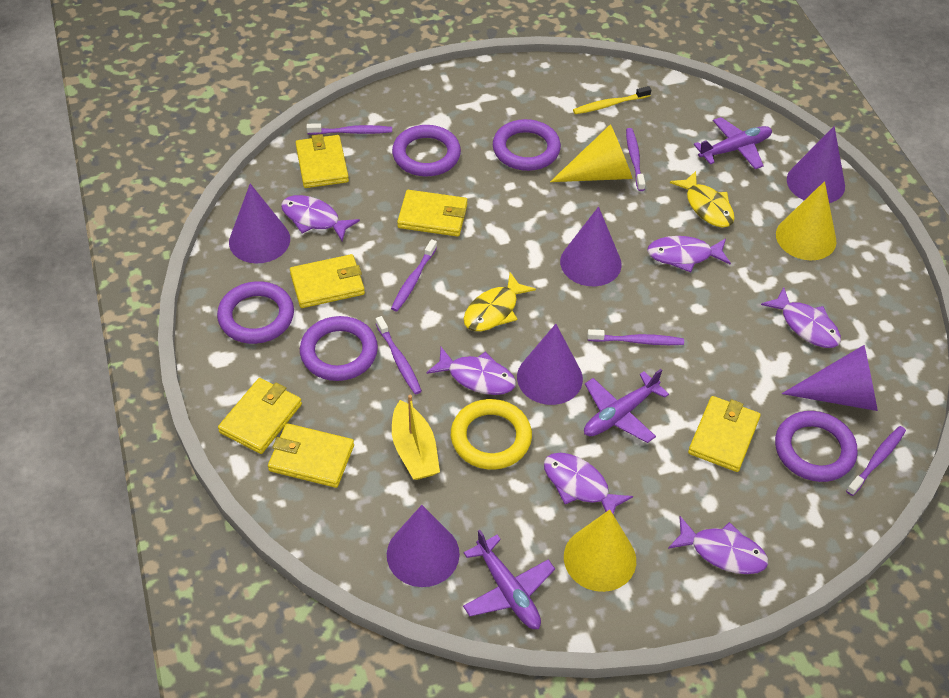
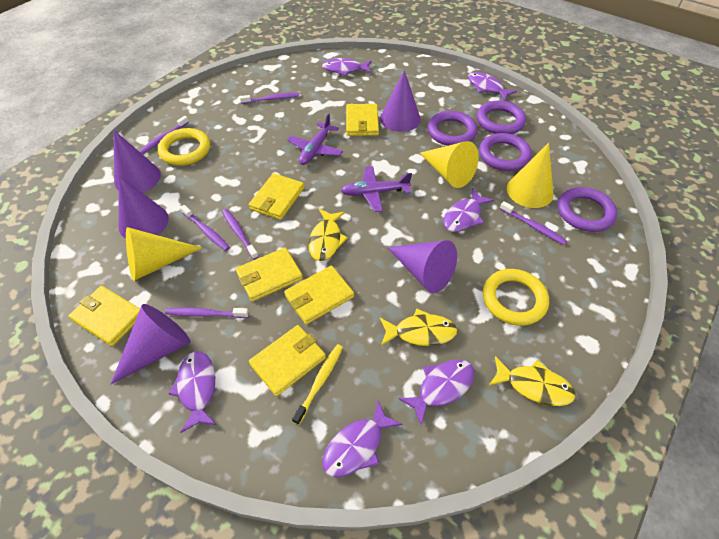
purple cone: [229,184,290,263] [387,505,460,587] [517,324,583,405] [560,207,622,286] [782,345,878,411] [787,126,845,203] = 6 -> [111,304,191,384] [114,130,161,193] [118,175,169,238] [380,70,421,132] [387,240,457,293] = 5
purple plane: [463,530,555,629] [584,369,669,443] [694,117,772,169] = 3 -> [287,113,343,165] [341,166,412,212] = 2
purple ring: [217,281,294,344] [300,316,378,381] [392,125,461,176] [493,119,561,171] [775,411,858,482] = 5 -> [428,111,478,146] [477,101,526,134] [479,133,532,171] [558,187,617,232] = 4
yellow boat: [392,395,440,480] = 1 -> none = 0
yellow fish: [464,272,536,331] [670,171,735,227] = 2 -> [308,209,348,261] [380,309,457,346] [488,356,576,406] = 3
yellow ring: [451,399,532,470] = 1 -> [158,128,210,166] [483,269,549,326] = 2

